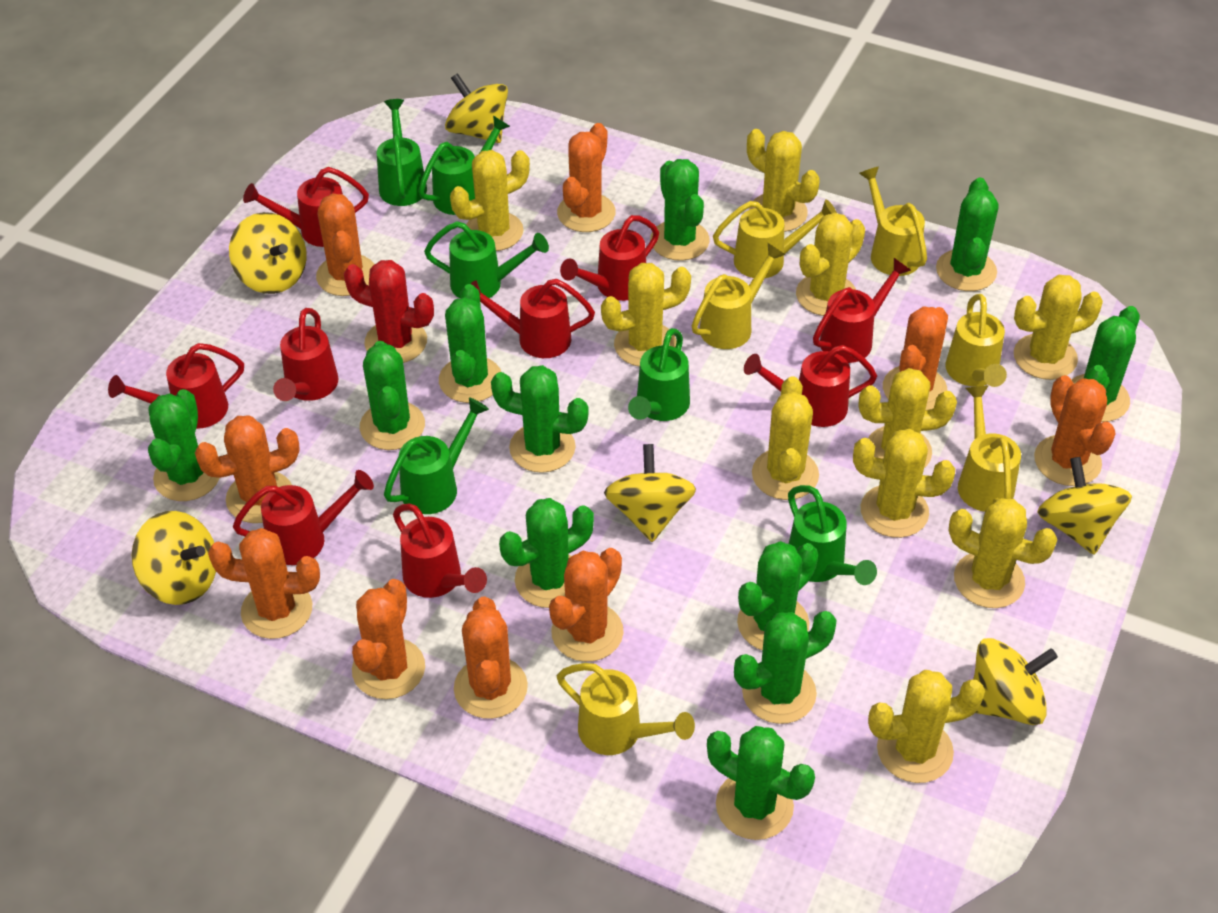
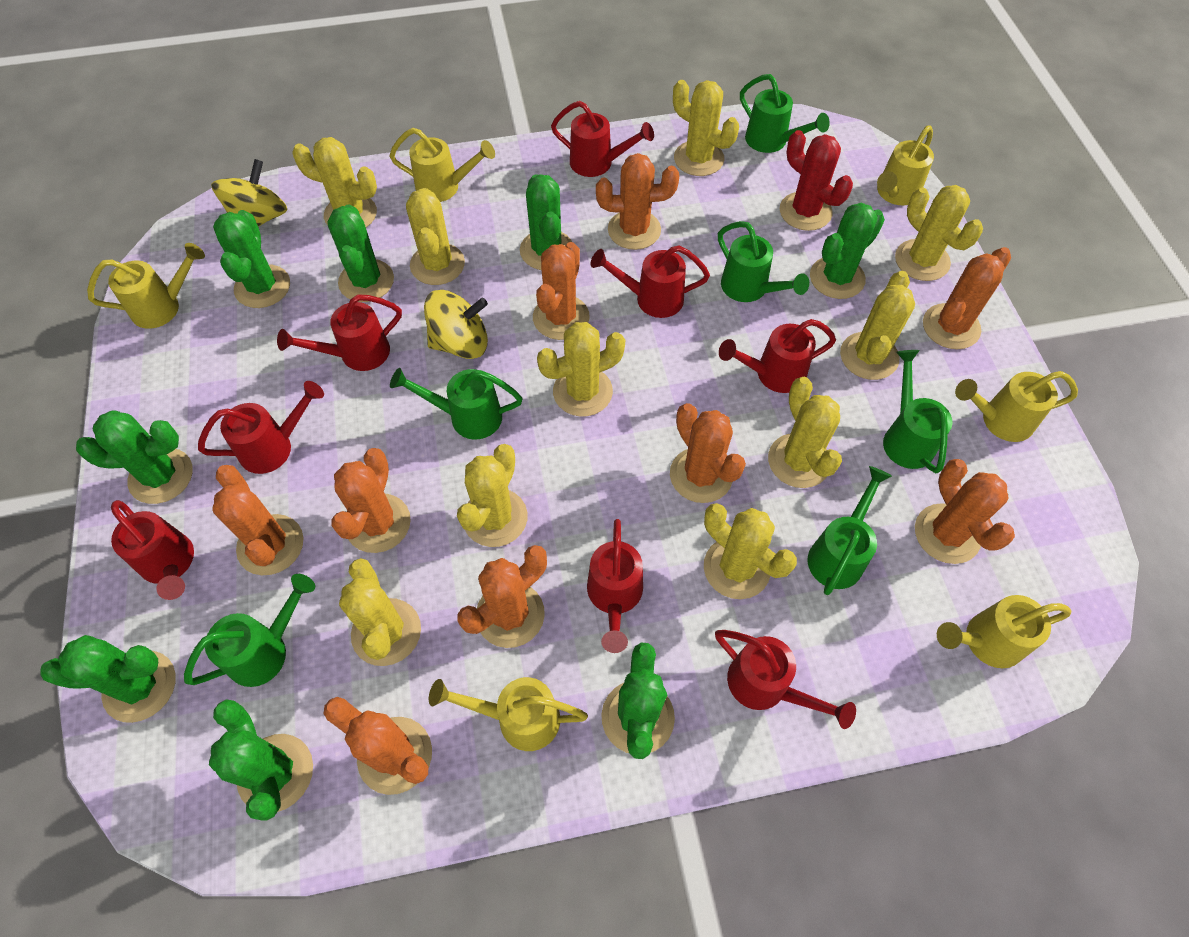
green cactus: [148,389,220,501] [360,341,425,450] [439,284,501,403] [491,365,589,473] [499,498,594,608] [650,159,710,261] [707,726,815,840] [734,611,837,724] [737,541,818,650] [936,178,999,291] [1071,306,1140,422] = 11 -> [40,635,176,723] [76,411,193,504] [209,699,313,821] [213,210,290,308] [327,204,394,302] [520,174,572,270] [601,643,675,759] [810,203,885,299] = 8
red watering can: [108,343,244,429] [233,470,374,565] [243,167,369,247] [273,308,339,401] [393,504,487,598] [471,279,595,358] [560,215,659,301] [744,345,877,427] [813,258,911,363] = 9 -> [111,500,194,600] [198,381,324,474] [277,294,402,371] [551,101,654,177] [587,519,643,653] [591,246,710,318] [715,630,856,729] [719,319,836,393] = 8
yellow spinning top: [132,511,216,605] [229,212,306,294] [445,73,508,143] [604,444,696,542] [973,638,1058,725] [1037,457,1132,555] = 6 -> [211,159,288,227] [424,290,488,359] = 2

